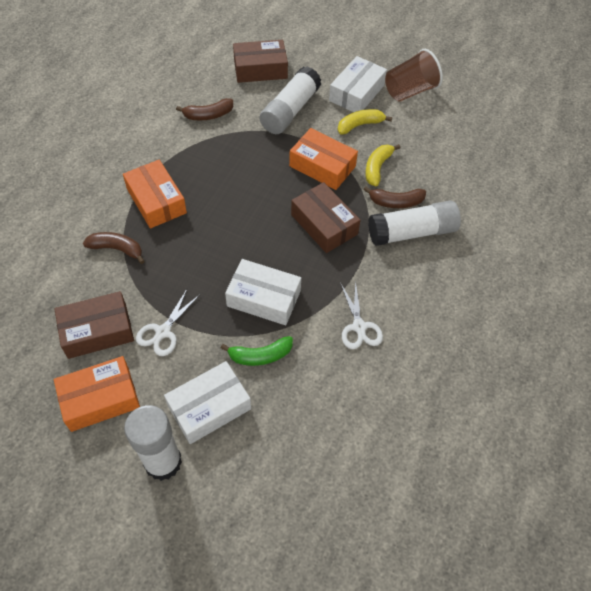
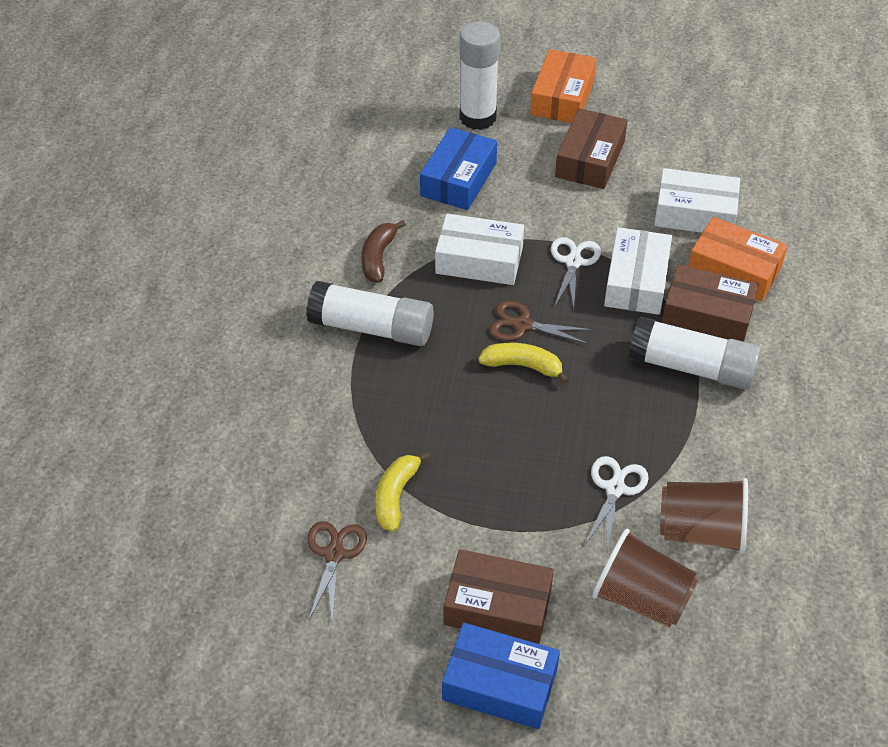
blue box: none = 0 -> [420,127,497,210] [442,623,560,729] = 2
brown banana: [83,232,145,264] [176,98,233,121] [363,187,426,208] = 3 -> [362,220,406,283] = 1
brown cup: [385,49,443,102] = 1 -> [592,529,698,628] [660,478,748,554] = 2
brown scissors: none = 0 -> [307,521,367,624] [489,301,593,344] = 2
green banana: [221,336,293,366] = 1 -> none = 0
orange box: [54,356,140,432] [123,160,187,229] [289,128,358,190] = 3 -> [530,49,596,123] [688,217,788,302] = 2

